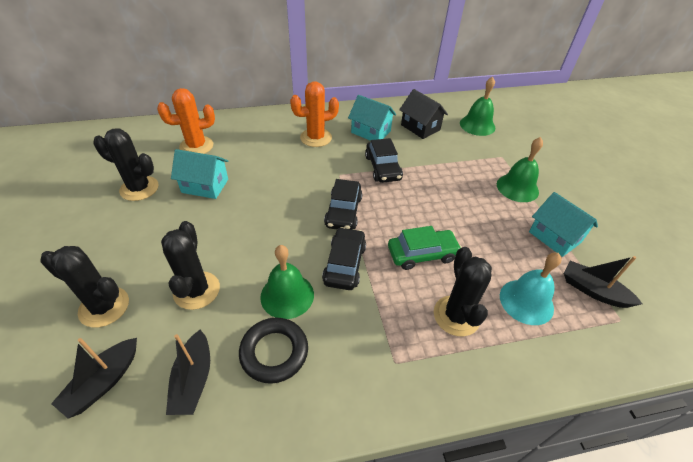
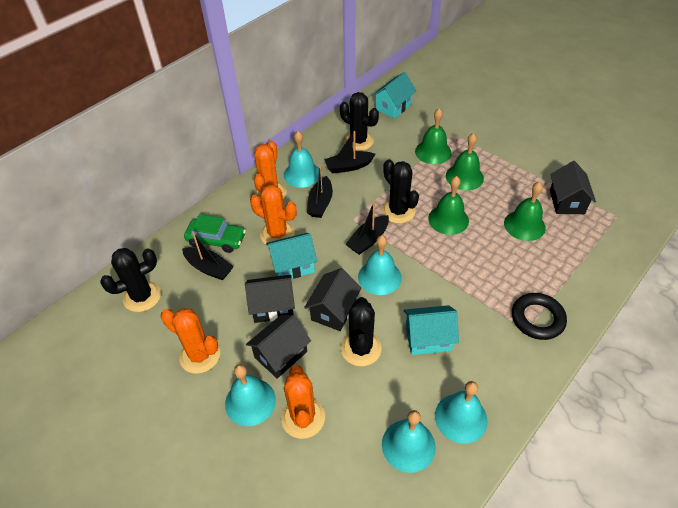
black boat: [51,338,137,418] [166,330,210,415] [564,256,642,308] = 3 -> [182,232,234,280] [307,164,333,218] [324,131,375,173] [346,202,389,255] = 4
black car: [322,227,366,290] [324,179,363,229] [365,138,403,183] = 3 -> none = 0
black house: [399,89,448,139] = 1 -> [245,275,295,323] [246,315,311,379] [304,268,362,331] [550,161,596,214] = 4
green bell: [260,245,314,319] [460,76,495,136] [497,137,543,202] = 3 -> [415,108,452,164] [428,176,469,235] [446,133,484,190] [504,182,546,241] = 4
orange cactus: [157,88,215,154] [290,81,339,147] = 2 -> [161,308,220,374] [250,185,297,245] [254,141,287,199] [281,365,325,439] = 4
turquoise bell: [500,252,562,325] = 1 -> [225,364,276,426] [284,131,319,188] [358,235,402,295] [382,410,436,473] [435,381,487,444] = 5

